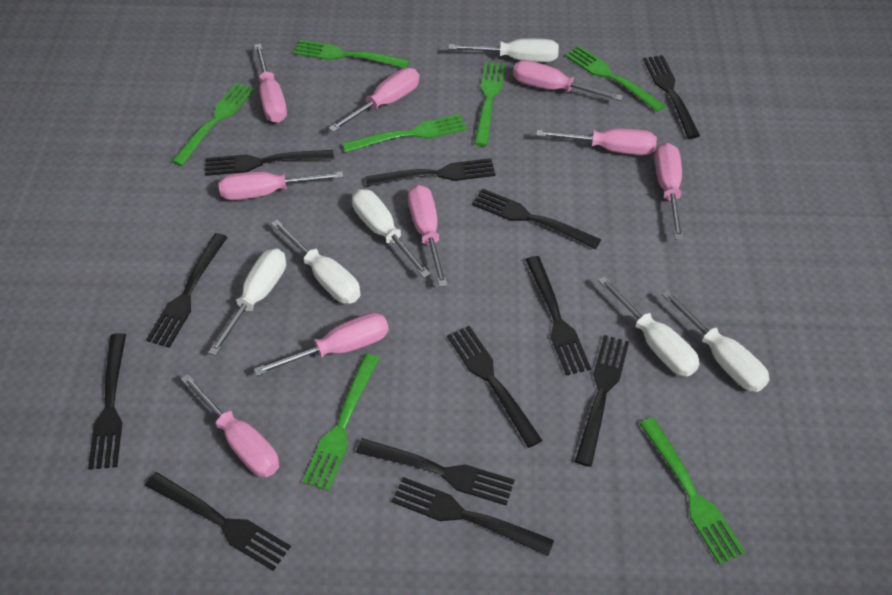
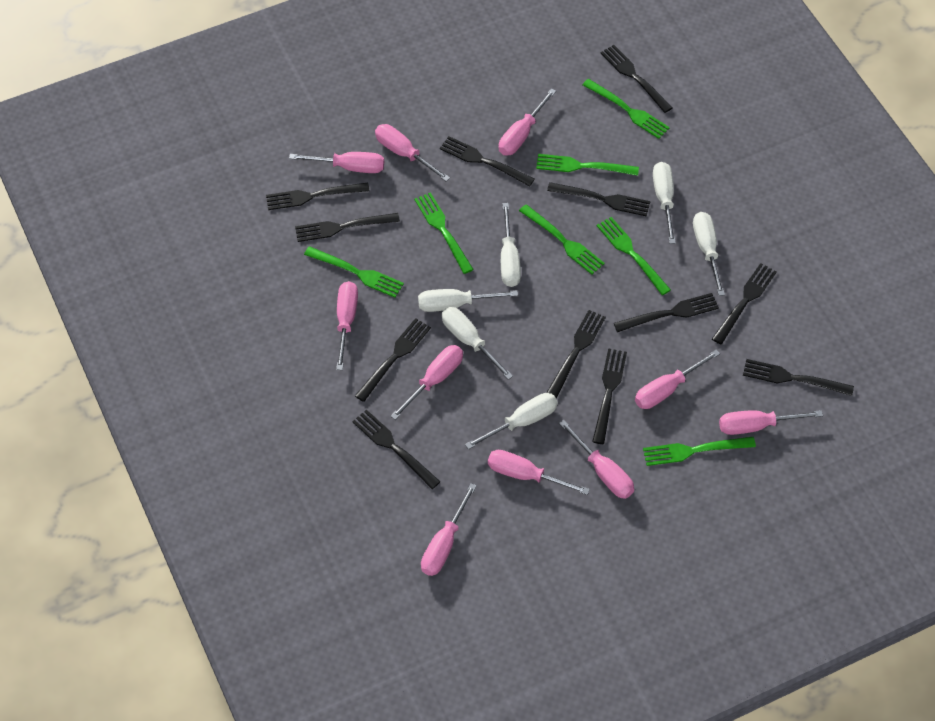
pink screwdriver: [181,374,279,477] [219,171,343,200] [254,44,287,123] [254,313,389,376] [328,68,419,132] [408,185,448,287] [513,60,623,101] [536,128,657,155] [655,143,684,240] = 9 -> [289,152,384,173] [336,281,358,370] [375,124,450,182] [390,345,463,420] [421,483,477,576] [488,450,590,495] [499,89,556,156] [559,420,634,499] [635,350,720,409] [719,410,823,435] = 10

